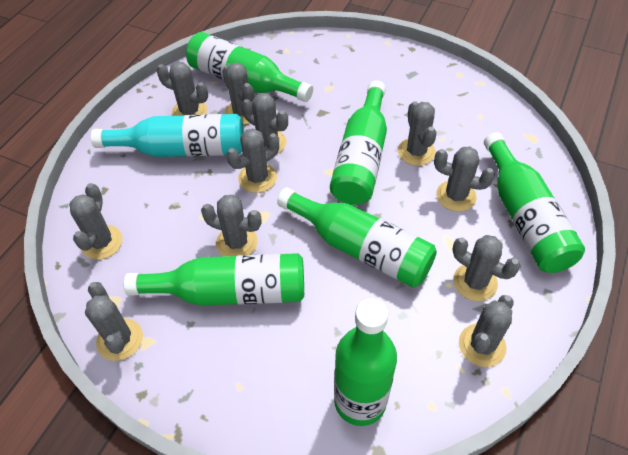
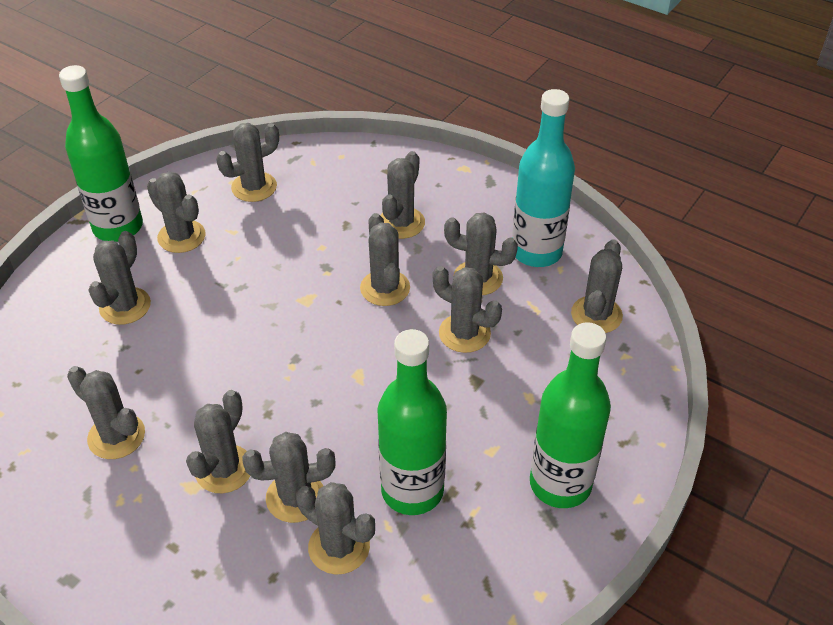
green bottle: [124,253,304,306] [186,32,313,102] [277,188,437,287] [330,81,387,205] [334,299,397,426] [484,132,585,273] = 6 -> [59,65,143,242] [378,329,447,515] [530,322,611,508] = 3
grey cactus: [69,183,123,260] [85,282,143,361] [157,62,208,116] [201,195,262,256] [222,63,254,125] [226,128,279,193] [242,93,288,154] [398,101,437,166] [434,147,495,211] [453,235,521,301] [459,295,514,367] = 11 -> [67,366,145,459] [88,231,151,325] [147,171,206,253] [186,390,250,493] [216,123,279,202] [242,432,336,523] [296,482,375,575] [360,213,410,306] [380,151,425,239] [433,266,502,353] [444,212,518,295] [571,239,623,333] = 12

